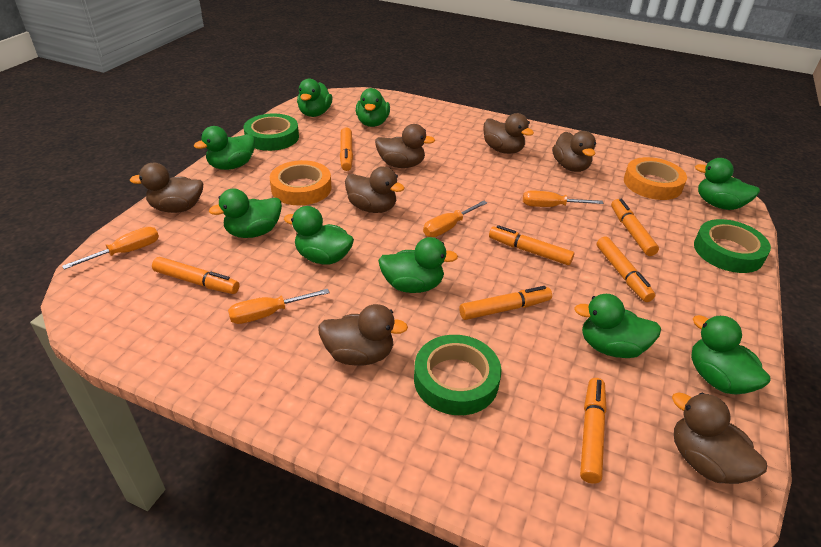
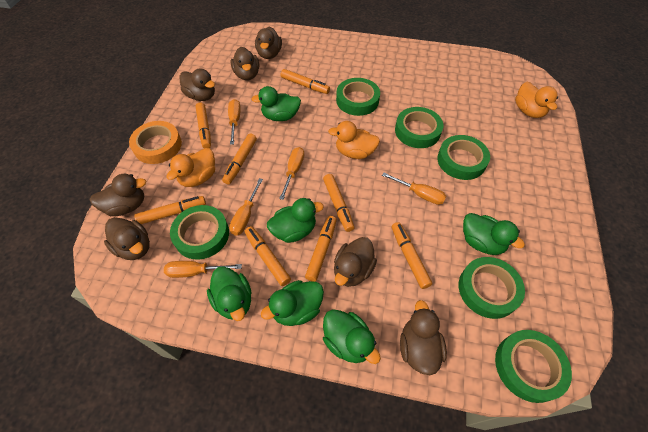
green duck: [194,126,255,170] [209,189,282,238] [284,206,354,265] [297,79,332,117] [356,88,390,127] [378,237,458,293] [574,294,661,358] [691,315,771,395] [695,158,760,210] = 9 -> [207,266,252,321] [251,86,301,121] [261,280,324,326] [267,198,324,243] [323,309,381,364] [463,213,525,255] = 6
green tape: [243,113,299,151] [414,335,501,415] [694,219,771,273] = 3 -> [170,205,229,260] [336,78,380,116] [395,107,444,148] [437,135,490,180] [459,257,525,319] [495,330,572,403] = 6
orange duck: none = 0 -> [166,148,215,187] [328,121,380,159] [515,81,558,118] = 3
orange marker: [152,257,240,294] [340,128,353,171] [459,286,552,320] [489,225,574,265] [580,378,607,484] [597,236,655,302] [611,199,659,256] = 7 -> [134,196,206,224] [196,102,211,148] [222,133,257,185] [245,226,291,286] [281,69,330,94] [305,216,337,282] [323,174,354,232] [391,222,433,289] = 8
orange screwdriver: [62,227,159,270] [228,289,330,324] [423,200,487,237] [523,191,603,207] = 4 -> [164,261,242,278] [228,99,241,145] [229,178,263,235] [279,147,304,200] [382,172,446,205] = 5
orange tape: [270,160,332,205] [624,157,687,200] = 2 -> [129,121,182,164] = 1

